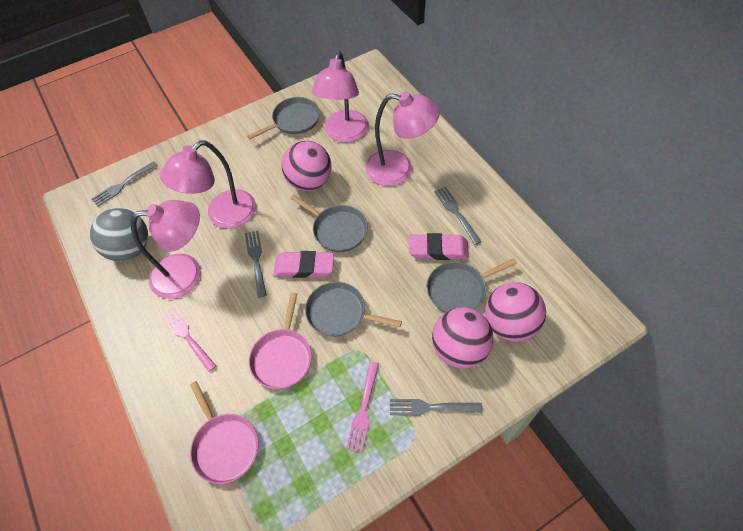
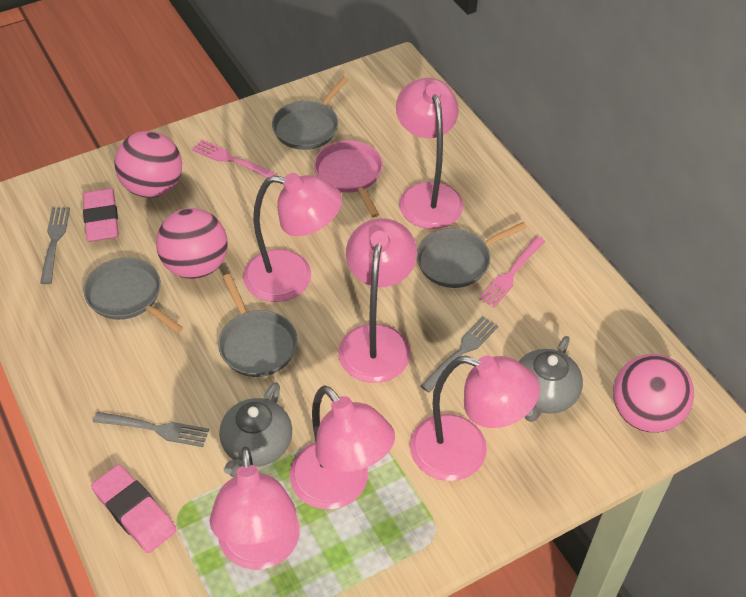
grey ball: [90,208,148,261] = 1 -> none = 0
grey fork: [91,162,158,207] [245,231,267,298] [390,399,482,416] [434,186,482,245] = 4 -> [40,207,70,284] [93,412,209,447] [420,317,498,393] = 3
grey teapot: none = 0 -> [219,382,292,477] [519,336,583,422] = 2
pink lamp: [131,200,201,299] [160,140,256,229] [312,52,369,142] [365,92,440,186] = 4 -> [210,447,300,570] [243,173,342,302] [290,385,395,510] [338,218,417,383] [396,78,464,229] [410,355,540,481] = 6
pink pan: [190,381,258,484] [249,293,312,389] = 2 -> [314,140,383,217] = 1

